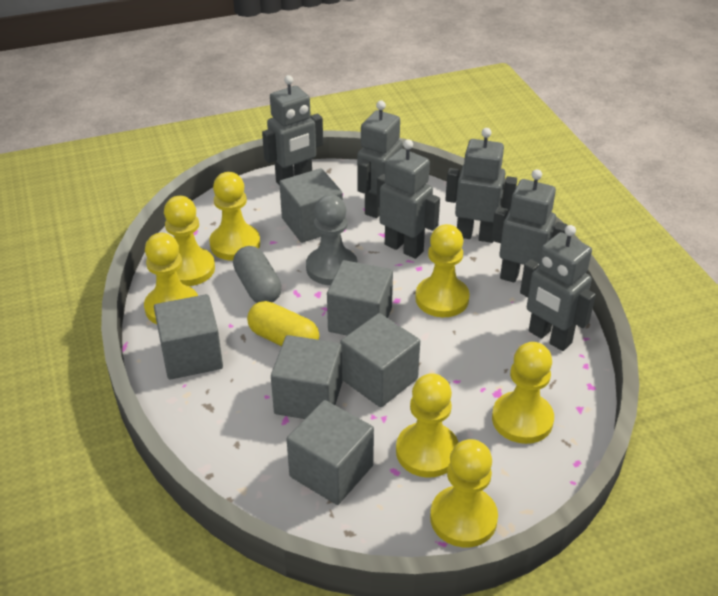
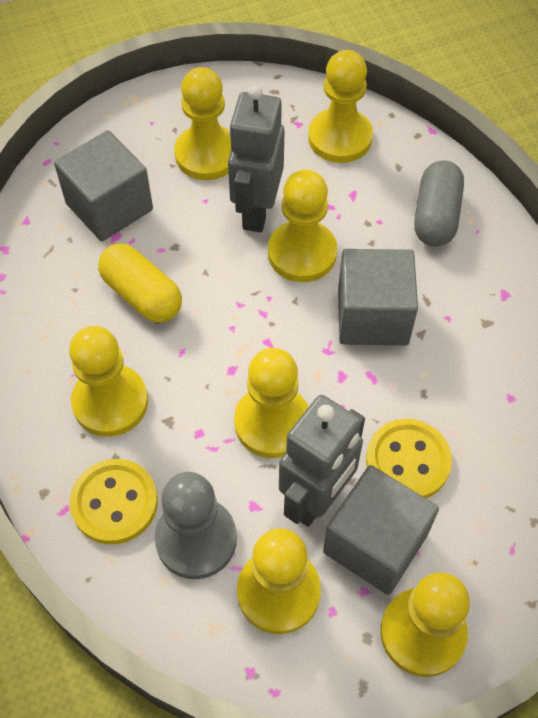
grey cube: [154,294,223,379] [271,335,342,419] [279,168,343,243] [286,400,374,505] [327,260,393,335] [340,313,420,407] = 6 -> [54,130,153,242] [323,465,439,595] [338,249,418,345] = 3
grey robot: [262,75,323,186] [357,101,403,218] [377,139,440,259] [445,128,517,243] [491,169,568,283] [520,225,596,351] = 6 -> [228,85,284,232] [279,395,365,527] = 2
yellow button: none = 0 -> [70,459,158,544] [366,419,452,498] = 2

